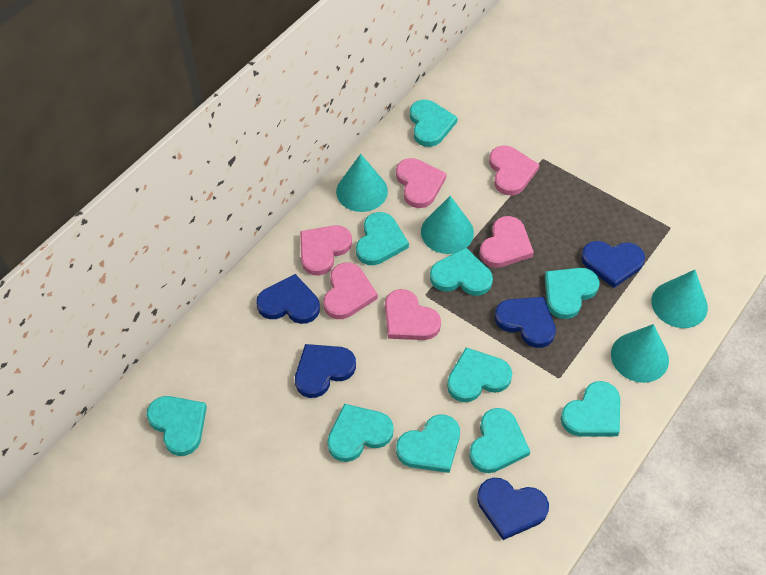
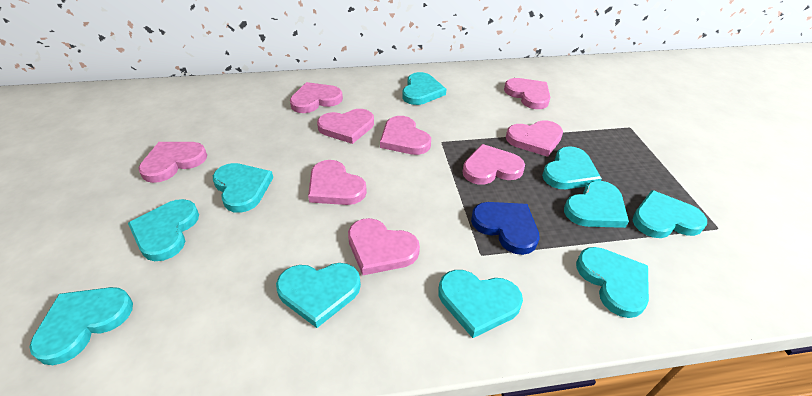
blue heart: [256,274,320,324] [295,344,356,398] [477,478,549,540] [495,297,556,348] [581,241,645,288] = 5 -> [471,202,540,255] = 1
pink heart: [300,225,352,276] [323,263,378,319] [385,289,441,340] [396,158,447,208] [479,216,534,268] [489,145,540,195] = 6 -> [138,142,207,183] [290,82,343,113] [308,160,367,205] [317,109,374,144] [348,218,420,275] [380,116,431,155] [462,144,525,185] [504,78,550,109] [506,120,563,157] = 9
turquoise cone: [336,154,388,212] [421,196,474,254] [611,324,669,383] [652,270,708,328] = 4 -> none = 0

